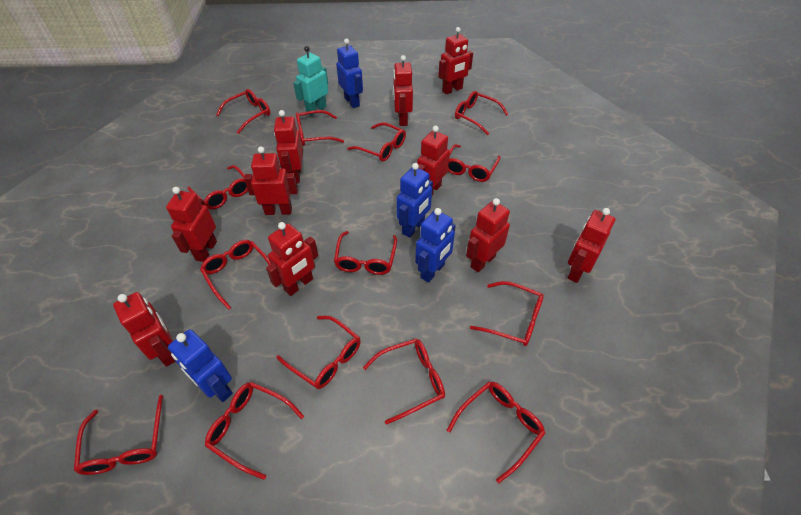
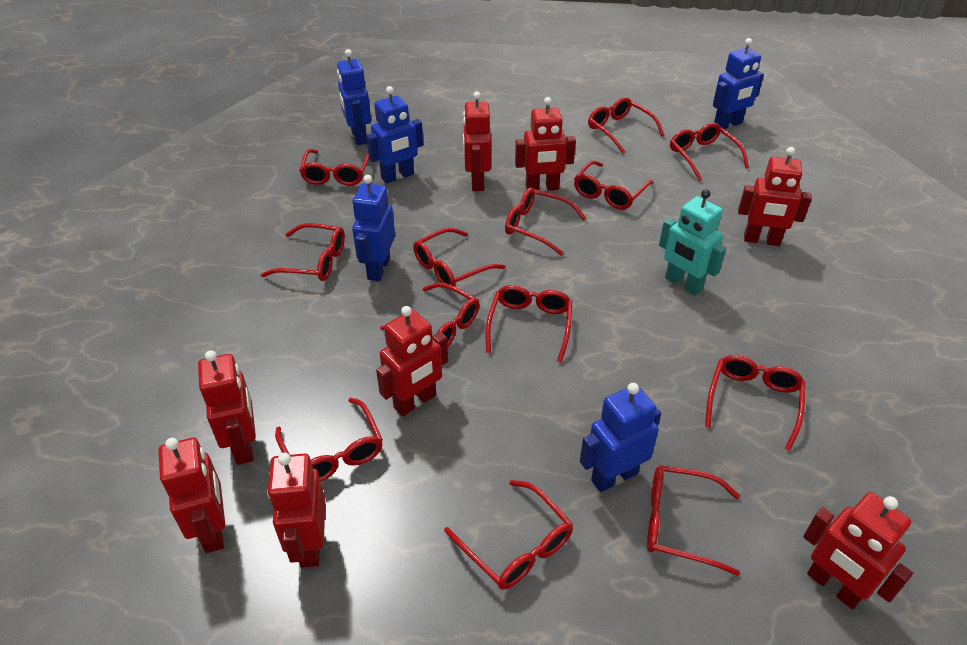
blue robot: [168,329,233,402] [336,39,363,108] [396,163,433,238] [415,208,456,283] = 4 -> [337,49,371,145] [352,175,395,281] [366,86,423,184] [580,383,661,492] [713,38,764,129] = 5
red glasses: [74,395,163,475] [188,165,248,210] [200,240,270,310] [205,382,304,480] [216,89,270,134] [276,316,361,389] [296,110,344,146] [334,231,397,275] [347,123,406,162] [363,339,445,425] [447,381,545,483] [448,144,501,182] [455,91,509,135] [470,281,544,346] = 14 -> [261,223,345,281] [275,398,383,482] [299,149,369,186] [380,283,479,347] [413,228,505,290] [444,480,573,590] [486,285,572,363] [505,187,586,256] [574,160,654,210] [588,97,665,154] [647,465,740,576] [670,123,749,182] [705,355,805,451] = 13
red robot: [113,292,176,367] [166,187,217,262] [244,146,298,215] [266,222,318,296] [274,110,303,183] [393,55,413,126] [417,126,450,195] [438,27,473,94] [466,198,510,272] [568,208,615,283] = 10 -> [159,438,225,553] [198,350,256,465] [267,453,325,568] [376,306,448,417] [463,92,491,191] [515,97,576,191] [738,147,812,246] [803,492,913,610] = 8

